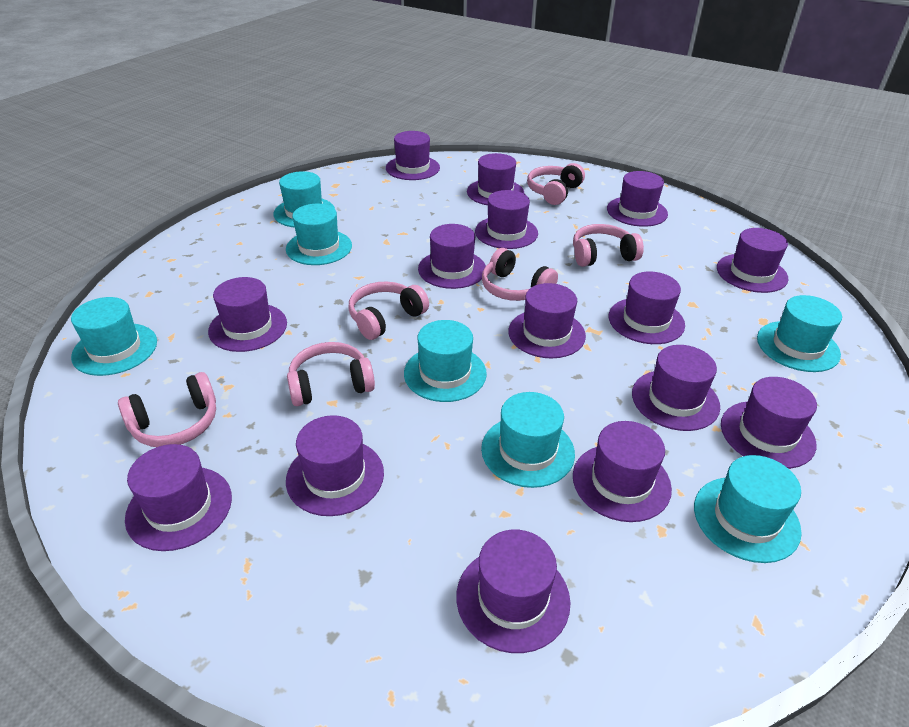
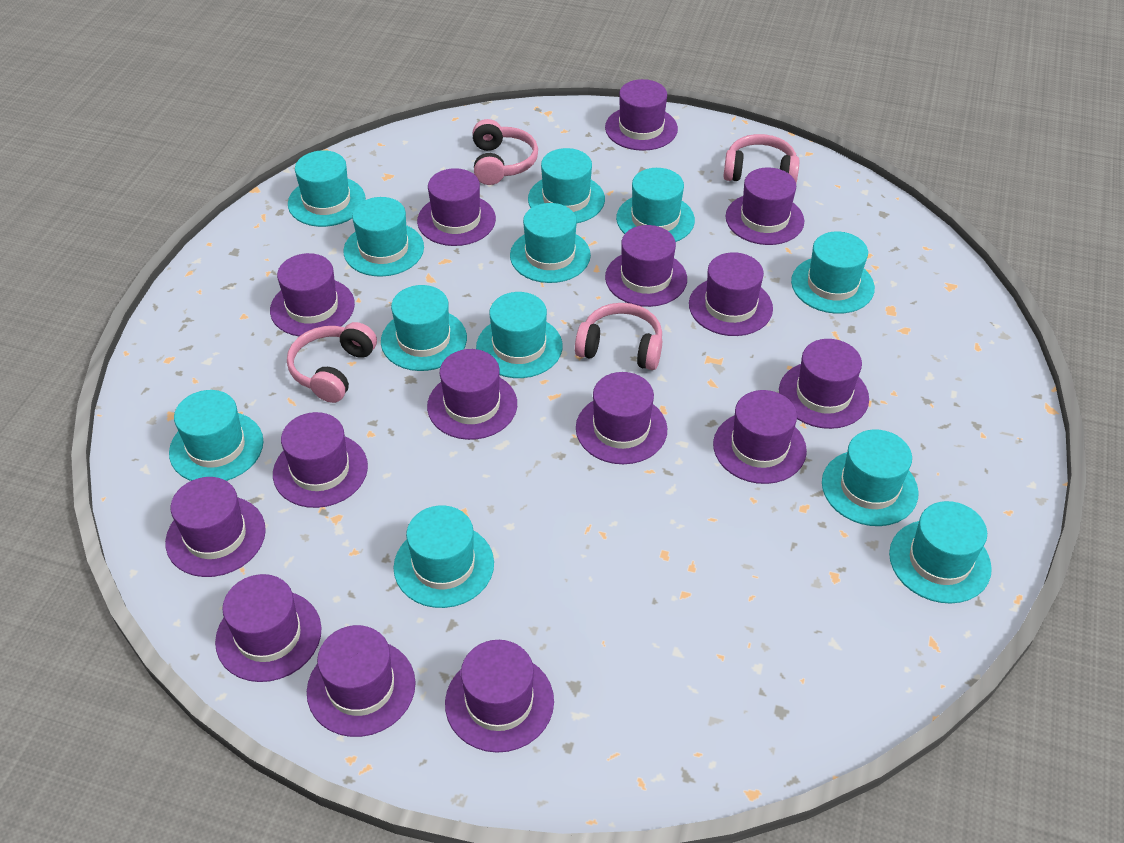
pink headphones: [118,372,216,447] [287,342,375,406] [349,281,429,340] [482,248,558,301] [527,163,585,205] [573,224,644,267] = 6 -> [287,322,377,403] [473,119,538,185] [575,303,662,370] [723,134,800,183] = 4
turquoise hat: [71,297,157,376] [274,171,335,227] [286,204,352,265] [404,320,487,402] [481,392,575,488] [694,455,802,563] [757,295,842,372] = 7 -> [169,390,263,481] [288,150,366,227] [343,197,424,277] [381,285,467,371] [394,505,494,608] [476,292,562,378] [510,203,591,283] [528,148,605,223] [616,168,695,242] [791,232,875,314] [822,429,919,526] [889,501,992,604] = 12

